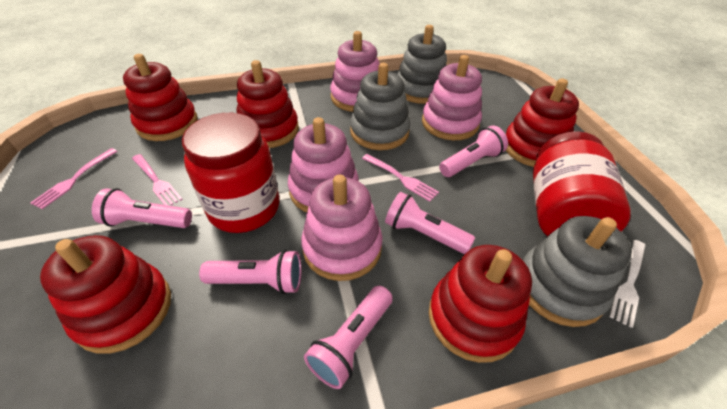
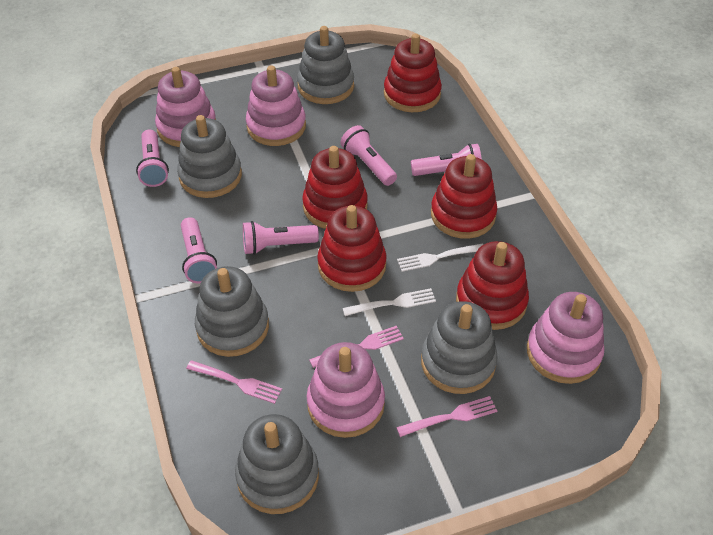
grey stacking toy: [350,63,410,150] [397,25,447,104] [523,216,631,327] = 3 -> [177,115,242,198] [195,266,269,357] [235,414,319,514] [297,26,354,104] [421,301,498,394] = 5
red jar: [182,113,279,233] [533,131,631,236] = 2 -> none = 0
white fork: [610,240,646,328] = 1 -> [343,288,436,316] [397,244,483,272] = 2

